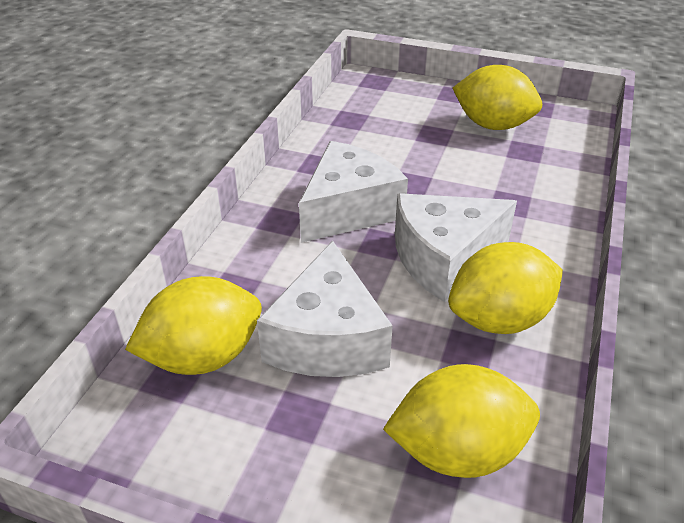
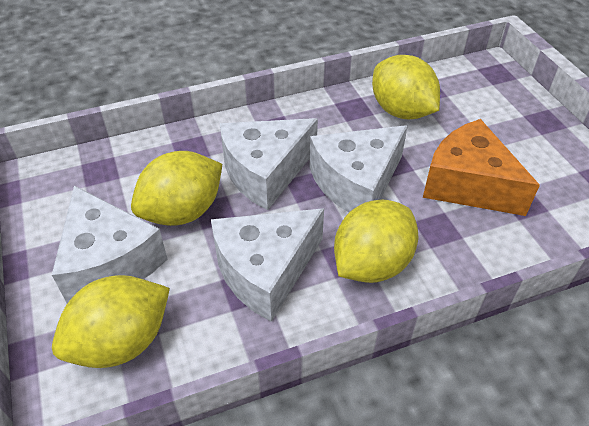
orange cheese: none = 0 -> [423,119,540,216] = 1
white cheese: [257,241,393,377] [299,141,408,243] [395,193,517,302] = 3 -> [52,186,167,303] [211,208,324,322] [220,118,318,210] [310,125,408,212] = 4

